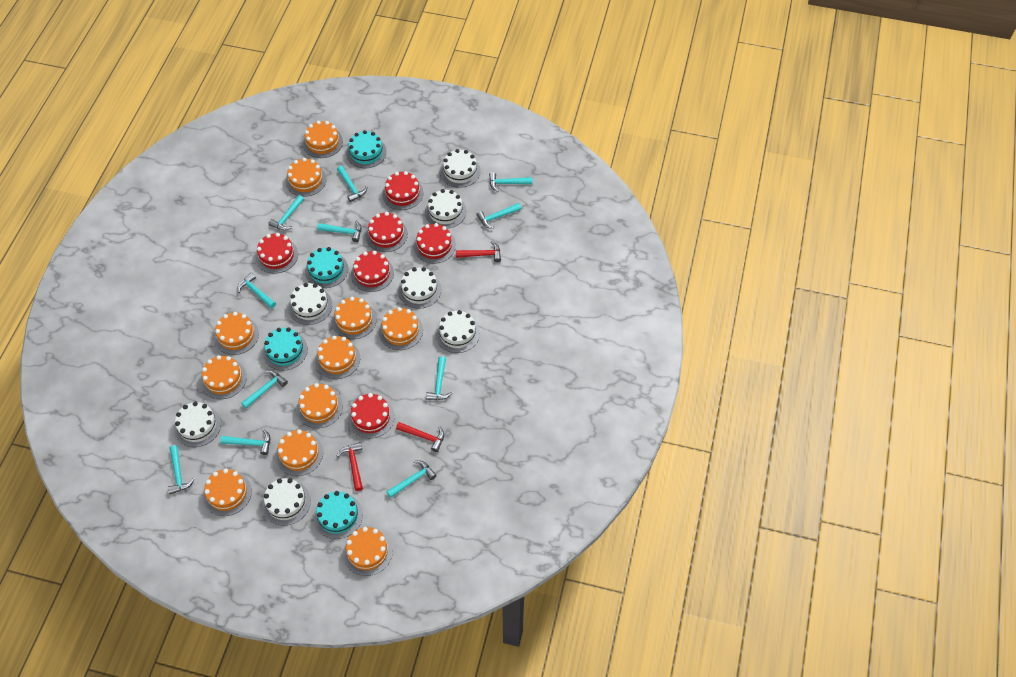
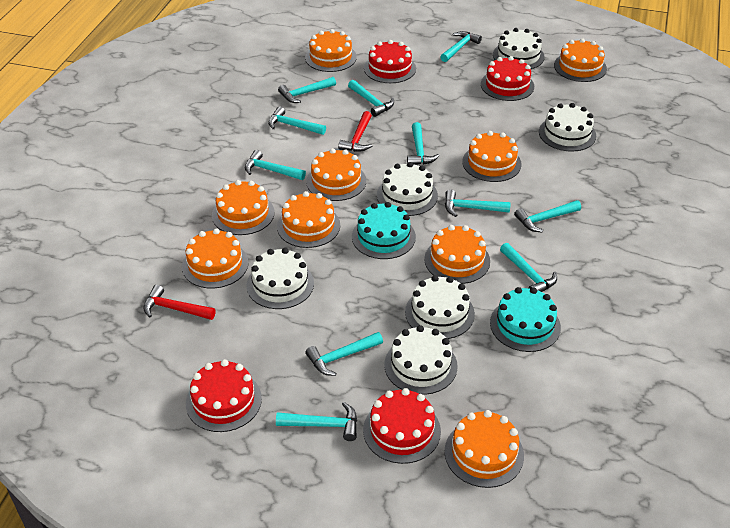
orange cake: [201,355,247,399] [203,469,252,516] [214,312,259,355] [276,430,323,476] [285,158,327,197] [297,383,343,428] [303,121,343,158] [315,335,360,379] [332,297,376,339] [343,527,393,576] [379,307,423,350] = 11 -> [182,228,248,289] [212,180,274,235] [277,191,340,248] [305,29,357,72] [306,148,366,201] [424,225,490,284] [445,410,524,488] [462,131,522,182] [554,38,607,82] = 9
red cake: [255,233,298,274] [348,393,395,438] [351,251,394,292] [365,212,408,252] [382,171,424,210] [413,223,456,264] = 6 -> [186,359,262,432] [363,388,441,464] [364,40,416,83] [481,56,534,101] = 4
red hammer: [337,442,363,491] [396,422,444,452] [456,241,501,262] = 3 -> [143,285,216,320] [338,111,372,152] = 2
turquoise cake: [263,327,308,371] [305,247,348,288] [314,491,363,539] [346,130,387,168] = 4 -> [352,202,416,259] [490,287,561,352] = 2
white cake: [174,402,221,447] [262,478,311,526] [288,283,332,325] [398,267,441,309] [425,189,466,228] [435,310,480,353] [440,149,481,188] = 7 -> [246,248,314,309] [377,162,438,216] [384,325,458,395] [405,275,475,339] [493,28,545,69] [539,103,596,152] = 6

